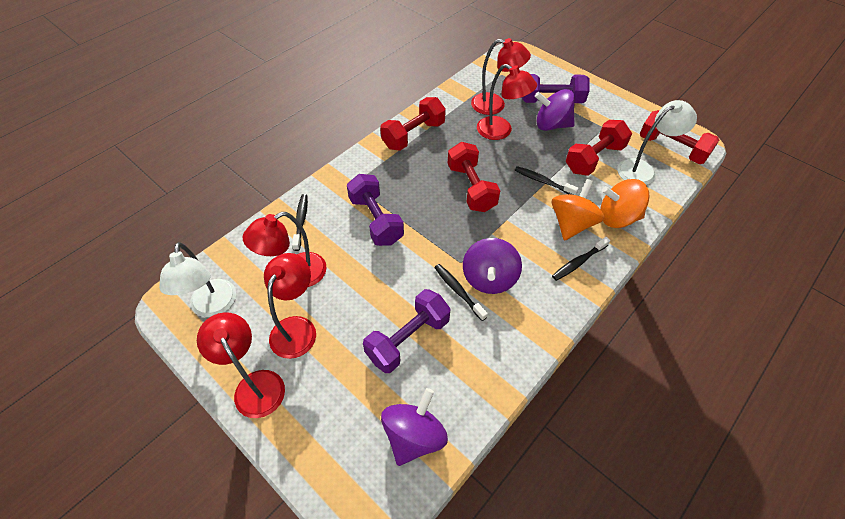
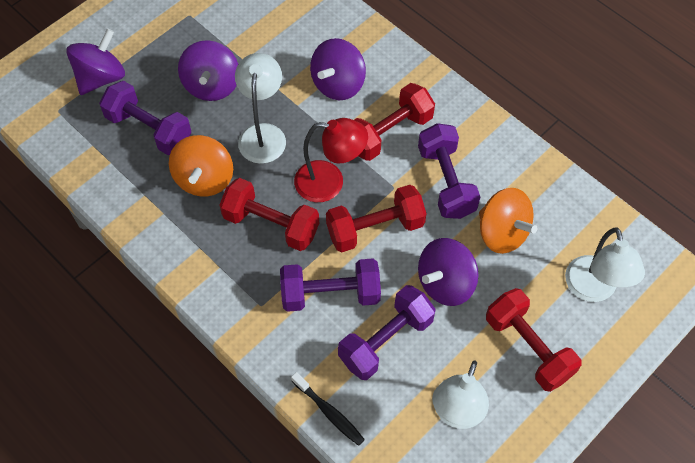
black toothbrush: [292,194,308,251] [434,264,488,321] [515,166,579,195] [552,237,610,281] = 4 -> [291,372,365,446] = 1
purple dumbbell: [347,174,404,246] [363,289,450,373] [521,74,590,103] = 3 -> [99,81,192,155] [280,258,381,312] [338,285,436,380] [418,123,480,219] = 4
purple spinning top: [381,388,448,466] [463,238,522,294] [535,89,575,131] = 3 -> [66,28,125,95] [178,40,238,101] [310,38,366,100] [418,238,479,306] = 4
red lamp: [197,312,285,418] [243,212,327,287] [264,253,316,359] [471,38,531,115] [477,64,537,140] = 5 -> [294,118,368,202] = 1
white lamp: [159,242,236,317] [617,100,697,185] = 2 -> [235,53,286,164] [432,361,489,429] [565,228,645,302] = 3

